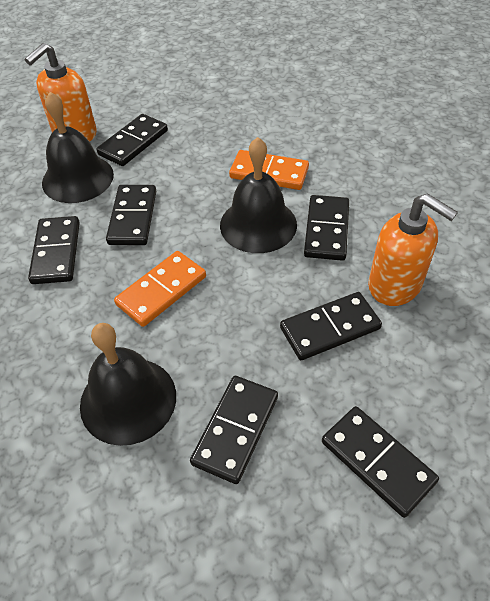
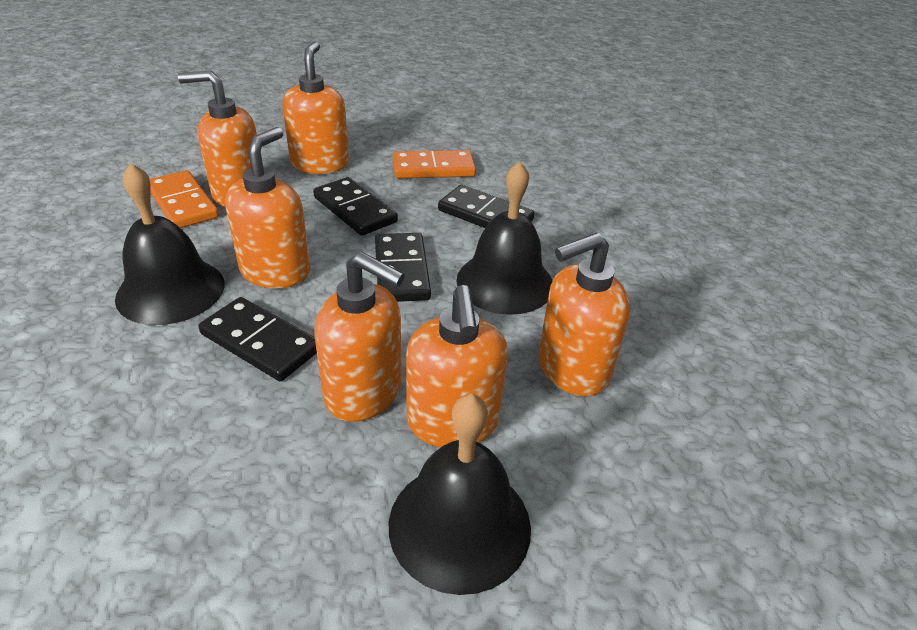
black domino: [28,216,80,284] [96,114,168,166] [106,185,156,245] [190,376,278,484] [280,292,382,360] [304,195,349,261] [322,406,439,518] = 7 -> [198,297,317,381] [313,177,398,236] [375,233,431,302] [438,185,534,228] = 4
orange soap dispenser: [25,43,97,142] [368,193,458,306] = 2 -> [178,70,257,207] [225,127,310,288] [282,42,349,174] [314,252,405,422] [406,285,508,447] [538,232,630,396] = 6

